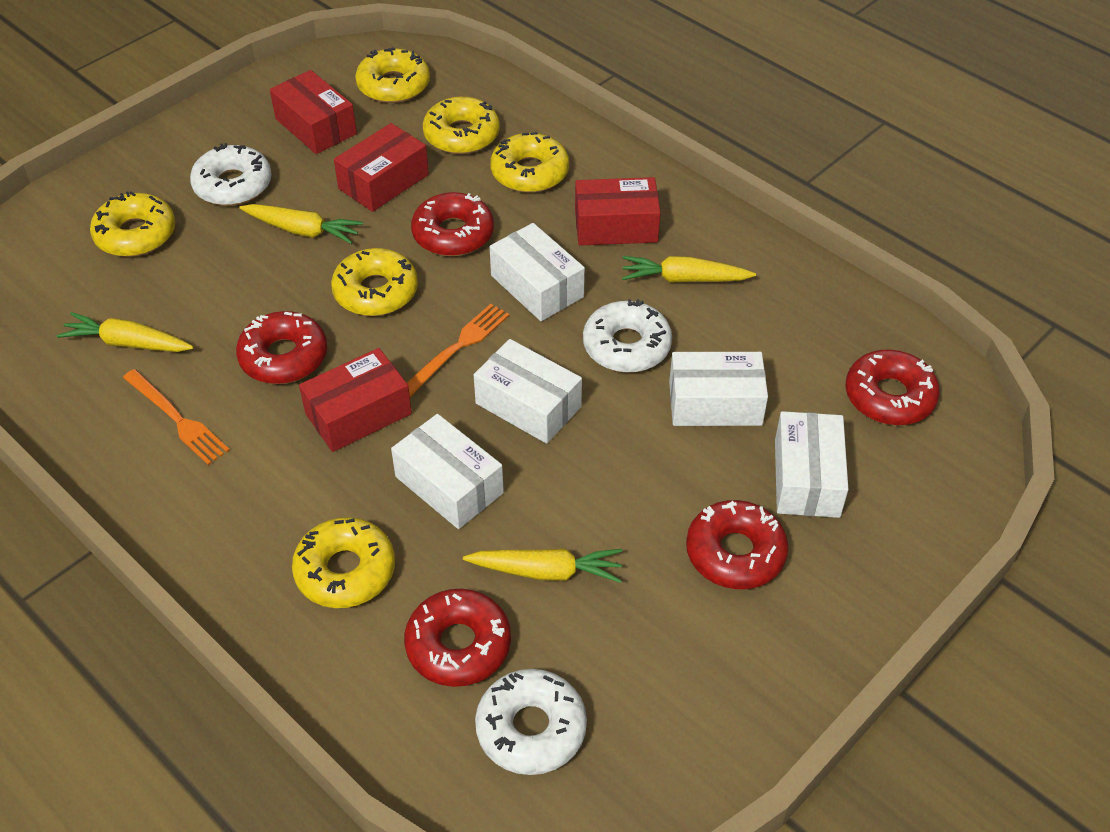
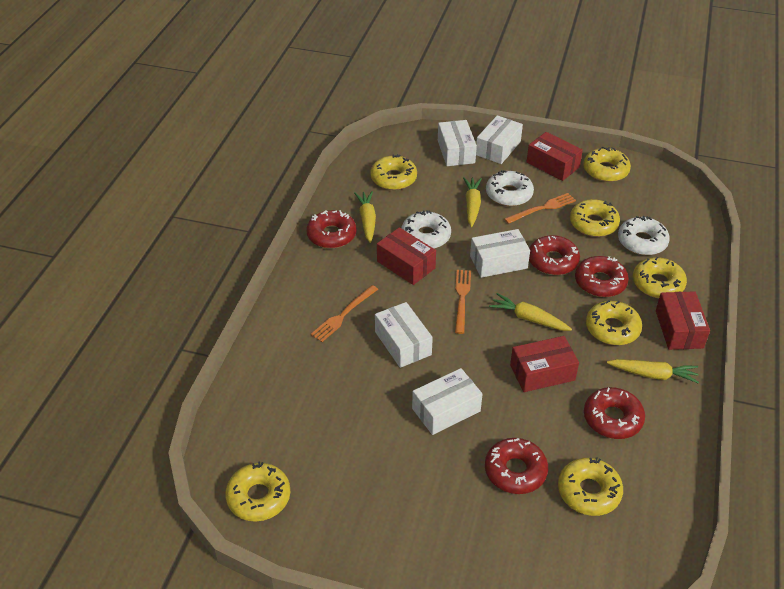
orange fork: [123,369,230,465] [407,304,509,397] = 2 -> [311,285,378,342] [455,270,471,334] [504,193,576,224] = 3
yellow donut: [90,192,175,257] [292,517,395,608] [331,248,418,316] [355,47,430,103] [423,97,500,154] [490,132,569,193] = 6 -> [225,462,290,522] [370,154,417,190] [558,457,623,516] [570,199,620,237] [583,147,631,182] [586,300,642,345] [633,257,687,298] = 7

